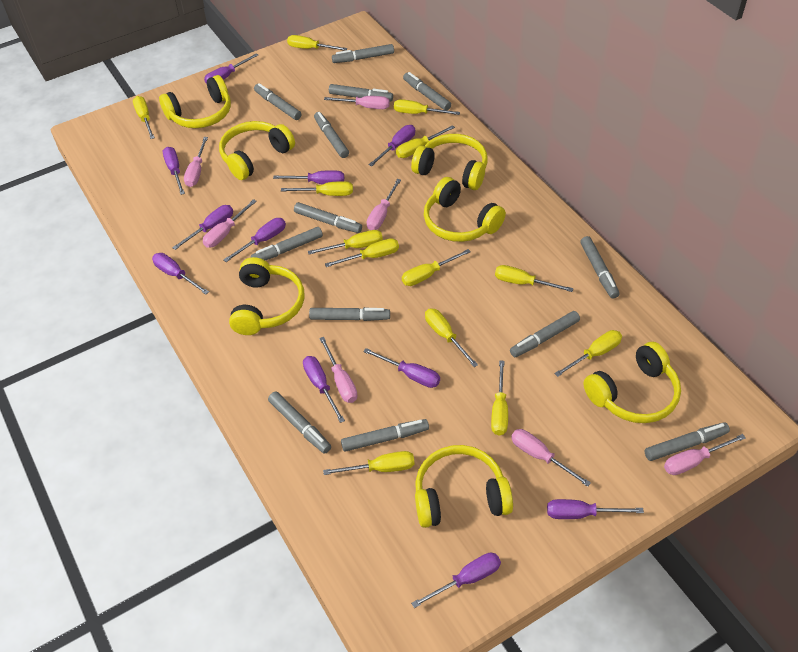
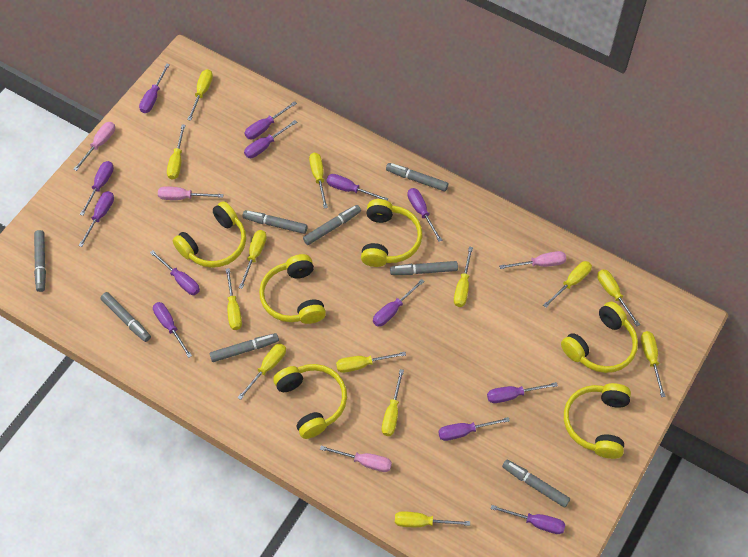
grey marker: [251,227,323,260] [254,83,302,120] [268,391,331,454] [294,202,362,233] [309,307,390,321] [314,112,349,158] [329,84,393,101] [332,44,394,63] [341,419,429,452] [403,72,451,110] [510,311,580,357] [580,236,619,299] [645,422,730,461] = 13 -> [34,230,46,292] [101,292,151,342] [210,333,279,362] [242,210,308,234] [303,205,361,245] [386,163,448,191] [390,261,458,275] [502,460,570,508] = 8
pink screwdriver: [184,137,208,187] [203,199,257,248] [319,337,357,403] [324,96,390,109] [367,179,401,230] [511,429,591,487] [664,434,746,475] = 7 -> [73,122,115,171] [158,186,224,200] [320,445,392,472] [499,251,566,269] = 4
purple screwdriver: [152,253,209,295] [163,147,185,195] [172,205,233,250] [204,53,258,84] [223,218,286,262] [273,170,344,184] [303,356,345,423] [363,348,440,388] [368,125,415,167] [411,553,501,608] [547,499,644,519] = 11 -> [78,191,114,247] [80,161,114,216] [139,63,170,113] [150,250,200,295] [153,302,192,358] [244,120,297,158] [245,101,297,140] [326,174,388,200] [373,279,425,327] [408,188,442,242] [438,417,510,441] [487,382,558,403] [491,505,565,534] = 13
yellow headphones: [159,75,231,128] [219,121,295,180] [229,257,304,335] [411,134,488,190] [415,445,513,528] [424,177,506,242] [584,342,681,423] = 7 -> [173,201,246,268] [259,254,326,324] [273,364,347,439] [361,199,422,267] [561,301,638,373] [564,383,631,459] = 6

